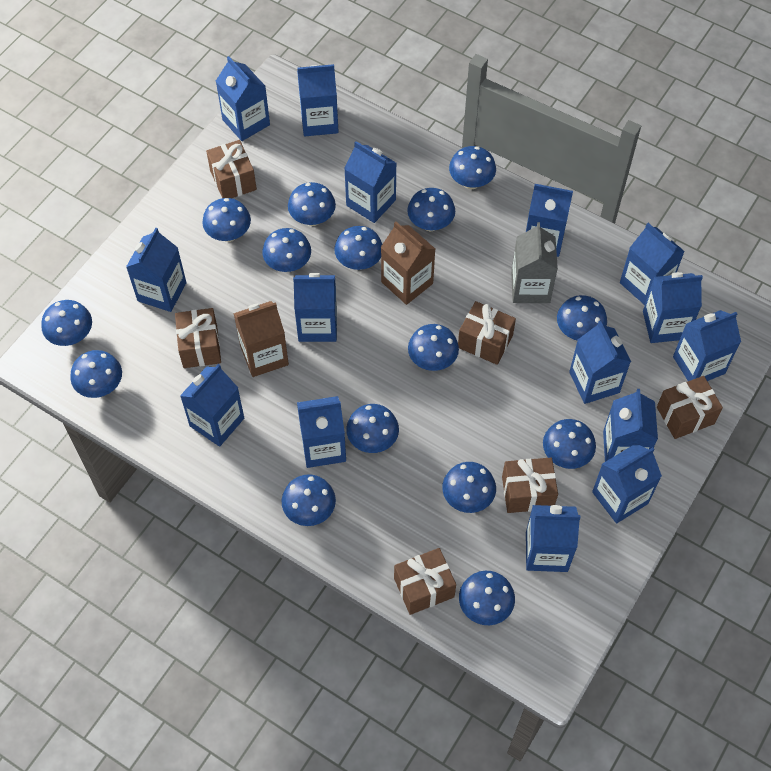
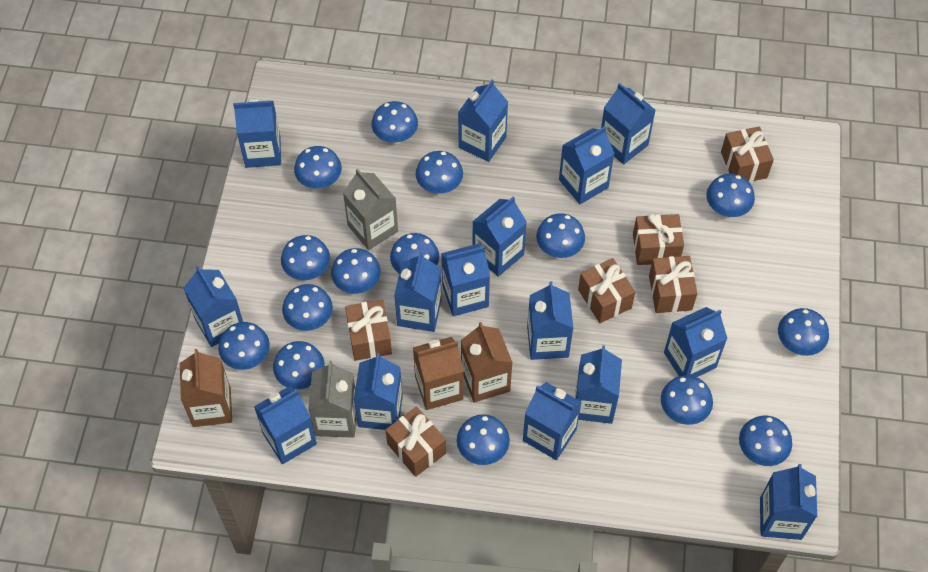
brown carton: [233,301,289,377] [381,222,435,305] = 2 -> [180,349,232,427] [413,337,464,410] [461,322,513,403] = 3
grey carton: [511,222,558,303] = 1 -> [308,361,356,438] [343,169,398,250] = 2

